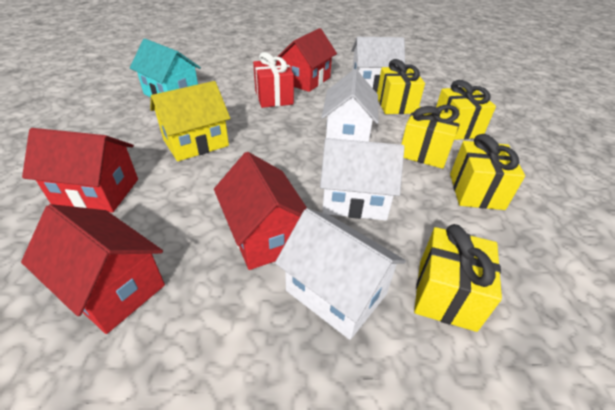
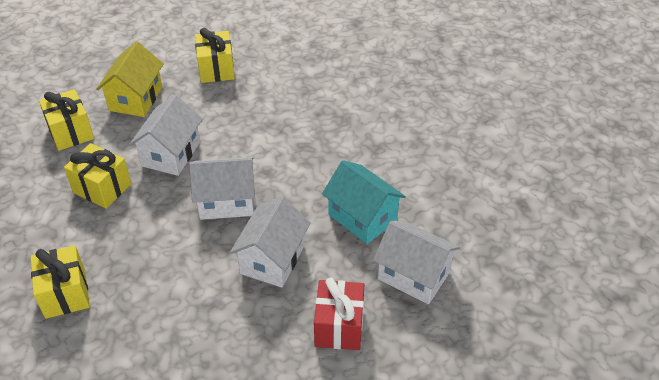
red house: [21,204,165,334] [22,128,138,213] [214,152,307,270] [277,28,337,92] = 4 -> none = 0
yellow gift: [377,59,425,114] [401,105,461,169] [414,224,502,332] [436,80,496,140] [450,134,525,210] = 5 -> [31,245,90,319] [39,89,94,151] [64,143,131,209] [195,28,235,83] = 4

